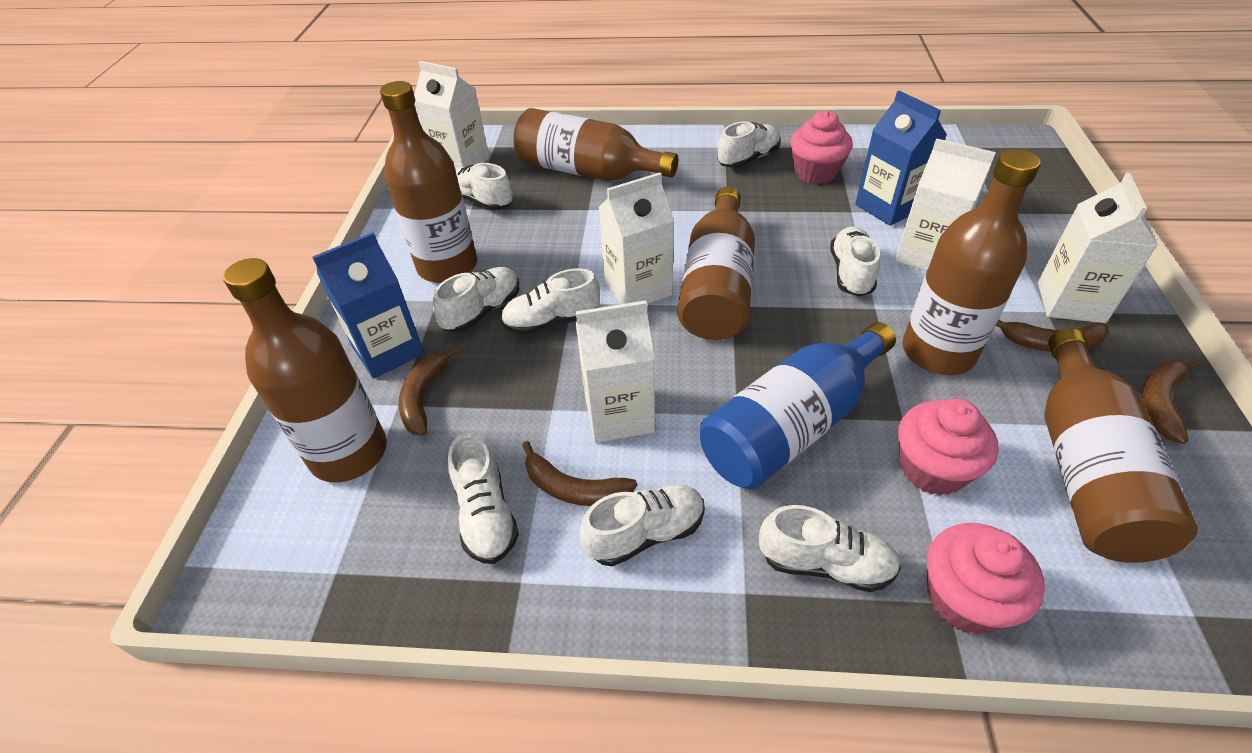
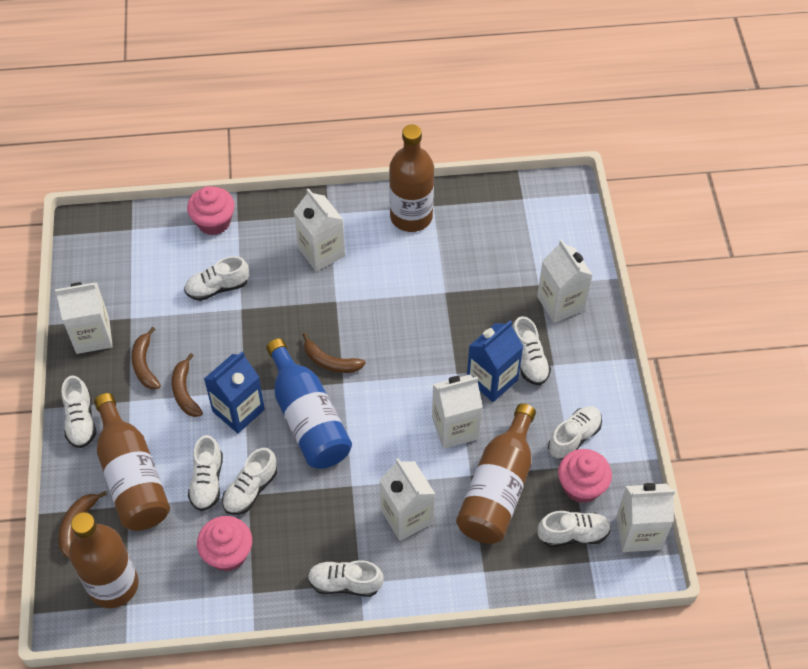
brown bottle: [223,258,387,483] [380,81,477,283] [513,108,678,181] [677,186,755,340] [902,149,1041,375] [1044,328,1198,563] = 6 -> [69,512,139,608] [94,393,170,531] [389,125,434,232] [456,404,536,544] = 4
white carton: [414,61,489,168] [576,300,655,443] [598,172,674,304] [895,138,996,271] [1038,173,1158,323] = 5 -> [55,282,113,354] [294,188,345,271] [379,458,435,541] [432,375,483,449] [537,239,593,323] [616,483,675,552] = 6

